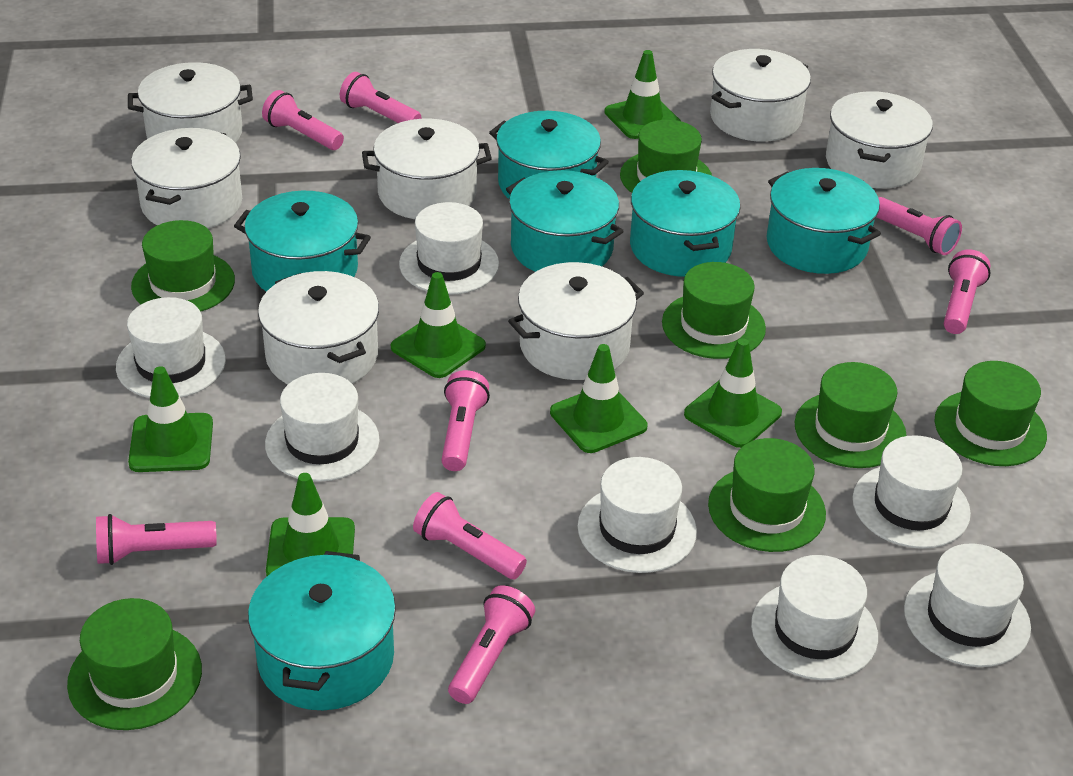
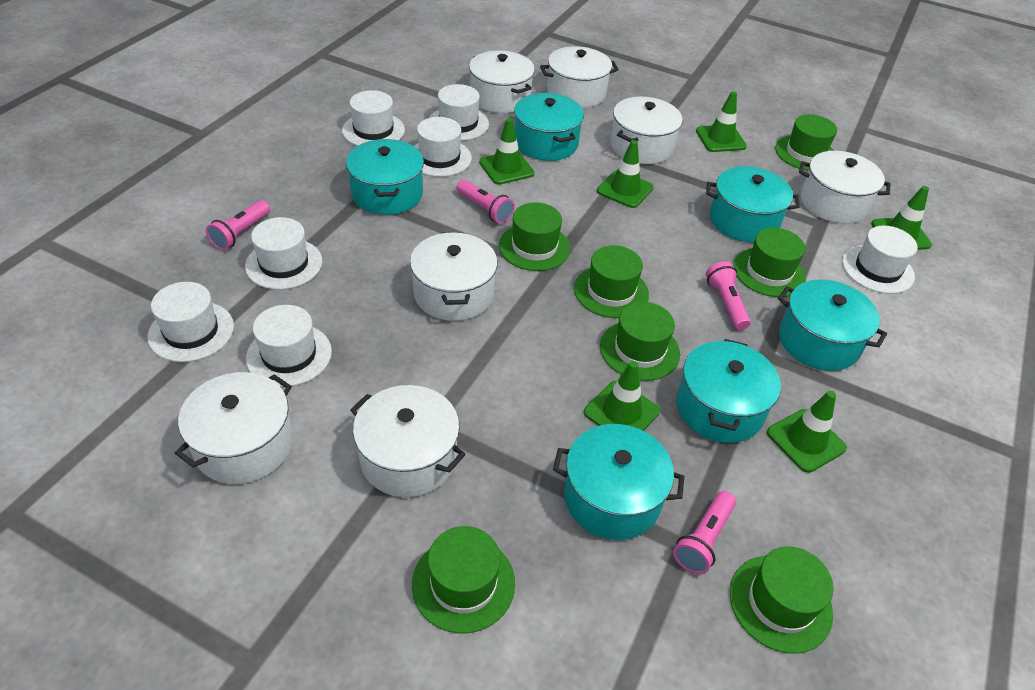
pink flashlight: [96,514,217,565] [262,90,344,150] [340,72,421,123] [413,492,527,579] [441,370,490,471] [448,585,535,704] [876,197,962,255] [944,249,991,334] = 8 -> [206,200,270,250] [457,180,514,224] [673,491,736,574] [706,261,751,330] = 4

